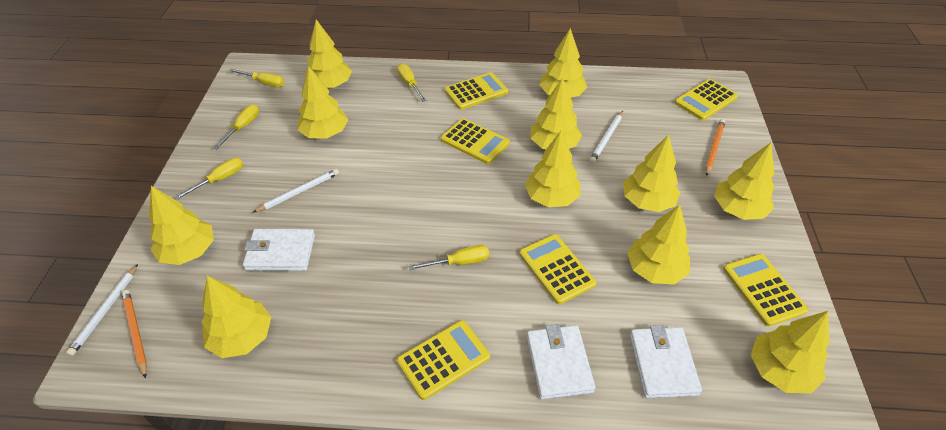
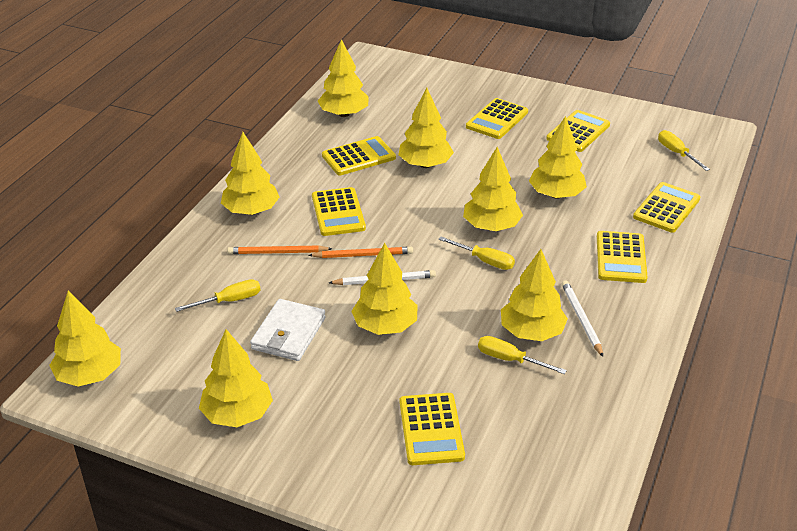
white pencil: [66,264,138,356] [253,169,339,213] [589,111,623,163] = 3 -> [329,270,436,285] [562,280,603,357] = 2
white wallet: [243,229,315,271] [527,324,595,400] [630,325,702,398] = 3 -> [250,299,326,361] = 1
yellow calculator: [397,320,490,400] [441,118,510,164] [445,72,508,110] [519,234,596,304] [675,79,738,120] [723,254,808,327] = 6 -> [312,187,366,236] [322,136,396,175] [399,393,465,465] [466,98,528,139] [546,110,610,152] [597,231,648,283] [633,182,701,233] = 7
yellow screwdriver: [174,158,243,200] [214,104,259,149] [229,69,284,87] [397,63,426,102] [408,245,489,270] = 5 -> [175,279,261,312] [439,237,515,270] [478,336,567,374] [658,130,710,171] = 4
yellow tree: [149,186,214,265] [202,276,271,358] [298,66,348,139] [305,19,352,88] [525,131,581,207] [530,78,582,149] [539,28,587,97] [623,134,680,212] [627,204,690,285] [714,143,775,220] [751,311,829,393] = 11 -> [49,291,121,387] [199,329,273,427] [221,132,280,215] [318,39,369,117] [351,243,418,335] [399,88,454,168] [463,147,523,231] [501,249,568,341] [529,116,587,199] = 9

